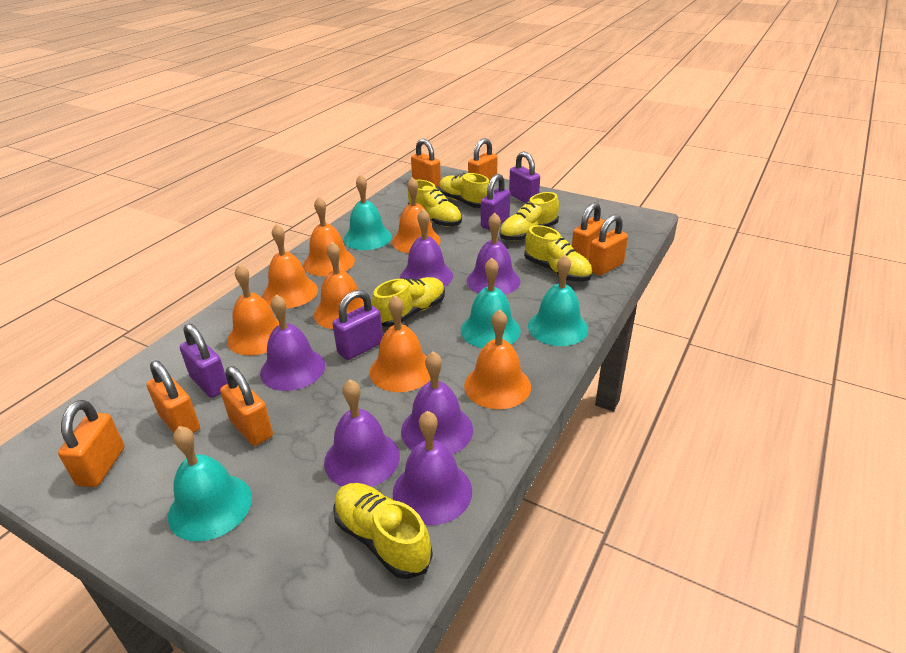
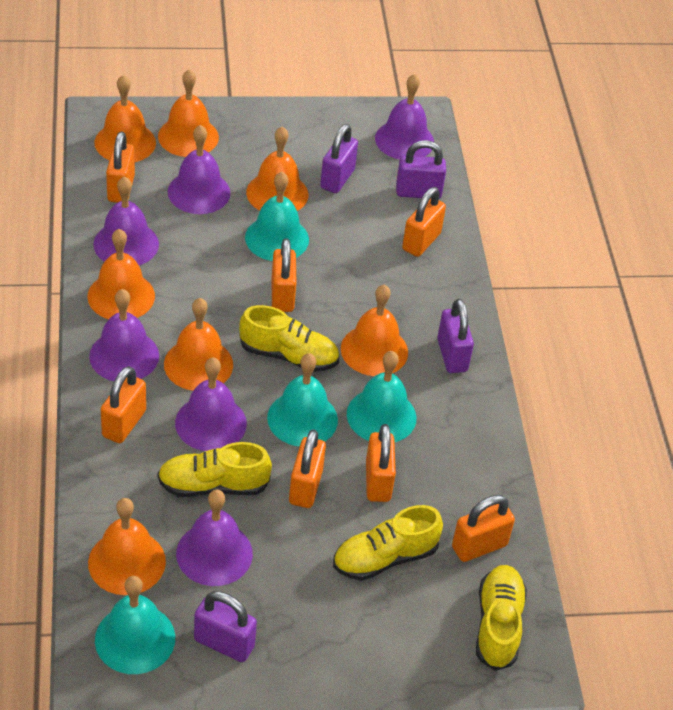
yellow shoe: [333,483,433,579] [372,277,445,327] [408,180,462,227] [438,173,489,208] [499,192,559,241] [524,225,592,281] = 6 -> [158,442,272,497] [239,305,339,372] [333,505,443,581] [476,565,527,671] = 4

